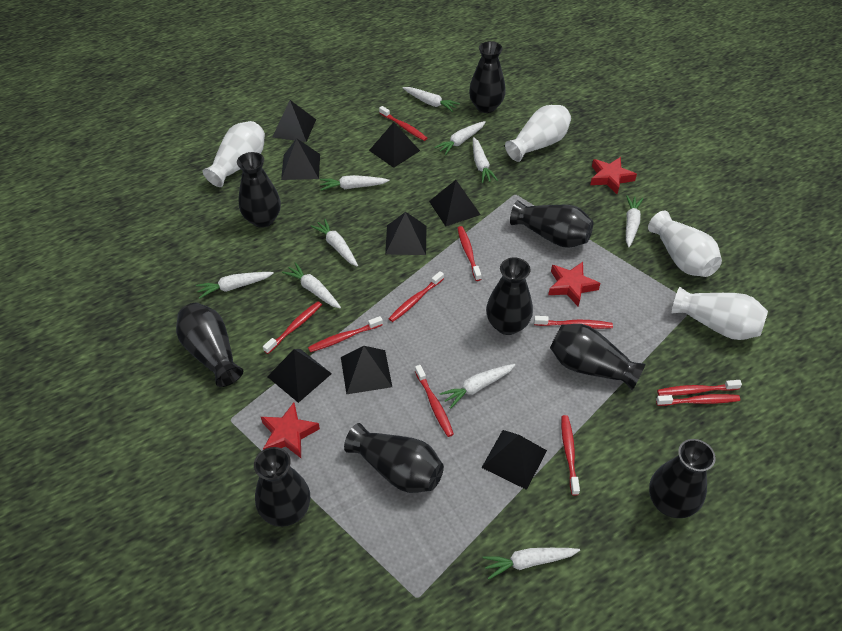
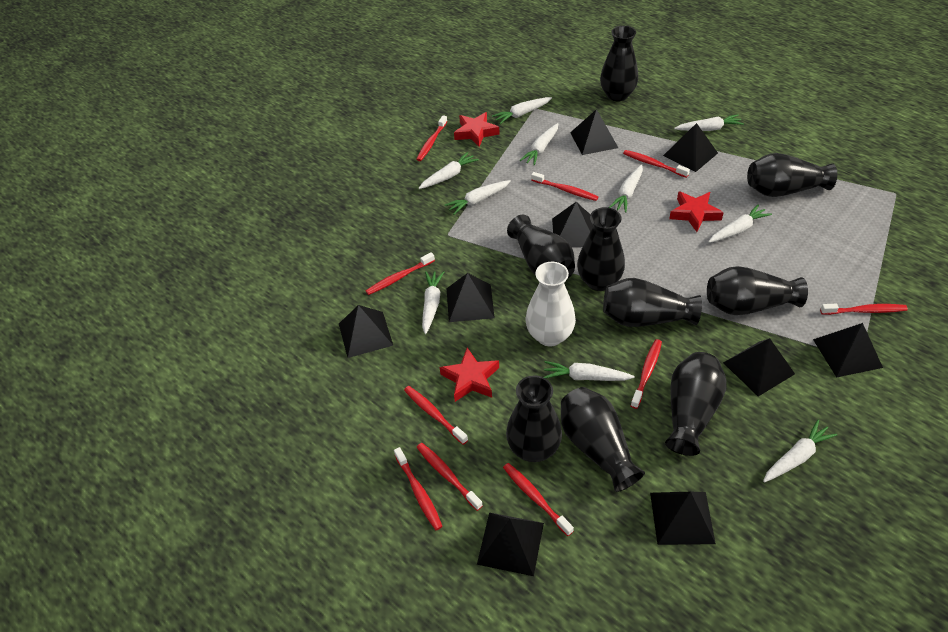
black pyramid: [267,349,332,403] [272,100,316,142] [281,138,320,180] [341,346,392,394] [369,122,420,168] [385,212,427,255] [429,180,481,226] [481,430,547,490] = 8 -> [339,305,393,358] [446,273,495,322] [477,512,544,576] [552,202,593,248] [570,109,618,155] [650,492,716,545] [663,123,718,172] [723,338,795,396] [813,323,883,378] = 9
white vase: [203,121,265,187] [505,105,571,162] [648,211,722,277] [672,287,768,340] = 4 -> [525,262,576,347] = 1

